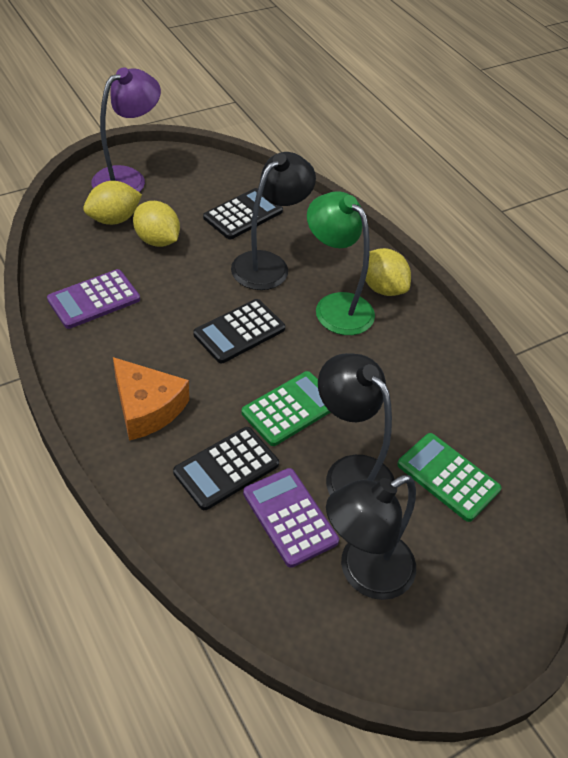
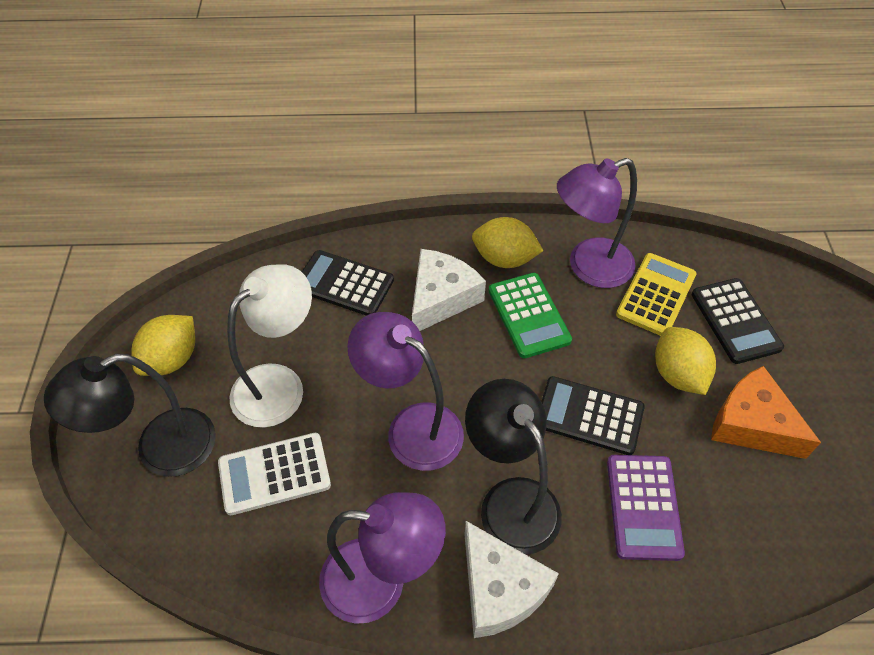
black lamp: [231,152,316,290] [318,353,395,495] [326,475,416,600] = 3 -> [44,354,216,477] [465,379,562,554] = 2
green calculator: [241,371,331,446] [397,433,501,522] = 2 -> [489,273,572,358] = 1
green lamp: [307,191,375,335] = 1 -> none = 0
purple calculator: [47,269,140,329] [243,468,339,568] = 2 -> [607,455,685,561] = 1
purple lamp: [91,67,161,192] = 1 -> [319,492,446,624] [347,312,464,471] [557,158,637,288] = 3
white calculator: none = 0 -> [218,433,331,515] = 1
white cheese: none = 0 -> [412,249,486,331] [464,521,559,638] = 2
white lamp: none = 0 -> [227,264,312,428] = 1
yellow calculator: none = 0 -> [616,253,697,336] = 1

